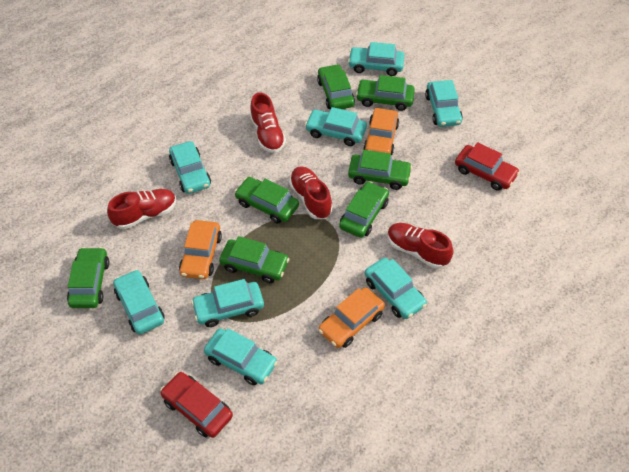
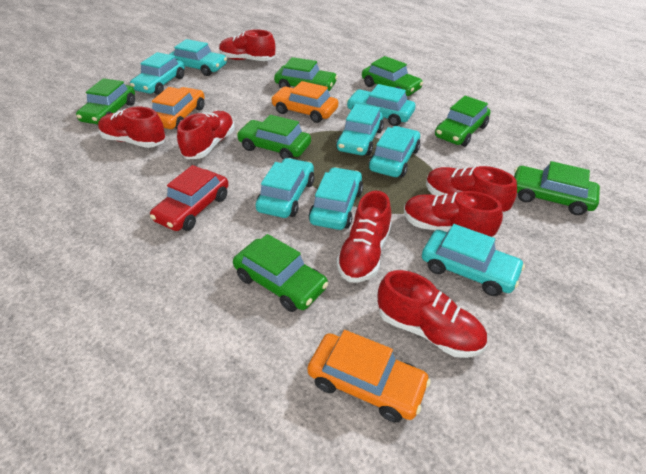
red car: [160,372,233,438] [455,142,520,191] = 2 -> [150,165,229,231] = 1
red shoe: [107,189,176,229] [250,93,286,153] [289,166,333,219] [387,223,453,269] = 4 -> [98,107,166,148] [177,111,235,159] [219,29,275,61] [336,191,391,282] [378,270,487,358] [404,191,503,237] [426,166,517,214] = 7

